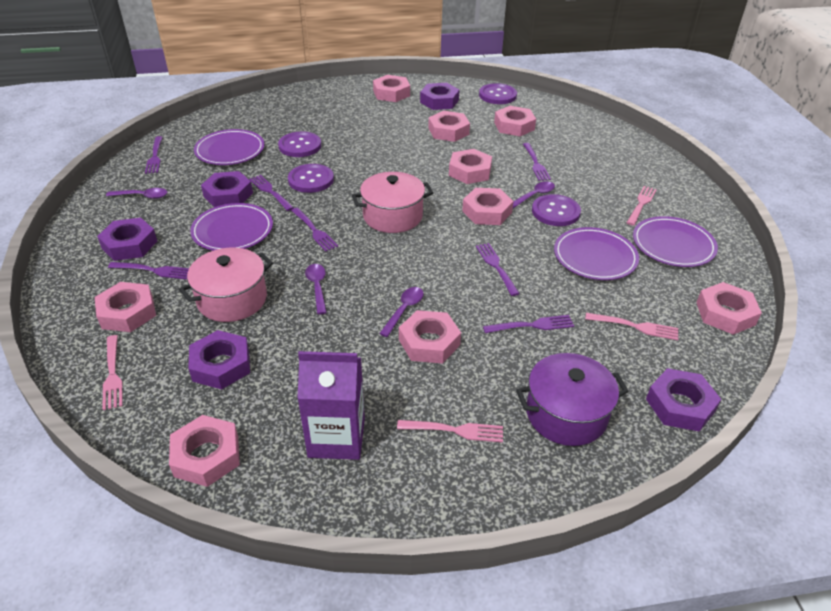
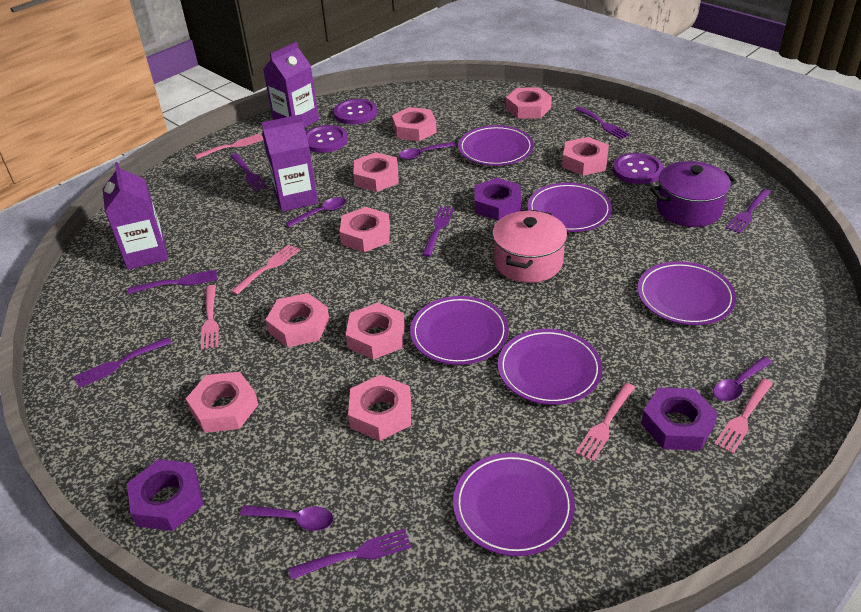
pink fork: [103,335,123,410] [397,420,503,443] [585,313,678,340] [627,186,657,226] = 4 -> [194,133,263,159] [201,285,219,350] [231,244,300,295] [575,383,635,462] [714,378,773,454] = 5
pink pot: [179,248,273,322] [352,172,433,233] = 2 -> [492,210,567,283] = 1
purple button: [278,131,321,157] [288,164,334,193] [479,83,517,104] [532,194,581,226] = 4 -> [305,125,348,153] [334,99,377,125] [613,153,663,184] = 3
purple carton: [297,351,365,460] = 1 -> [103,162,168,270] [261,114,318,212] [263,42,319,128] = 3
purple nut: [97,218,157,261] [188,330,250,389] [201,171,253,207] [420,83,460,110] [646,368,721,432] = 5 -> [127,459,203,531] [474,178,522,221] [641,388,718,450] = 3
purple plate: [190,203,273,251] [194,129,264,165] [554,227,639,280] [633,216,718,267] = 4 -> [410,296,509,365] [453,453,575,556] [458,125,534,166] [498,329,603,405] [528,183,612,232] [638,261,736,325] = 6

